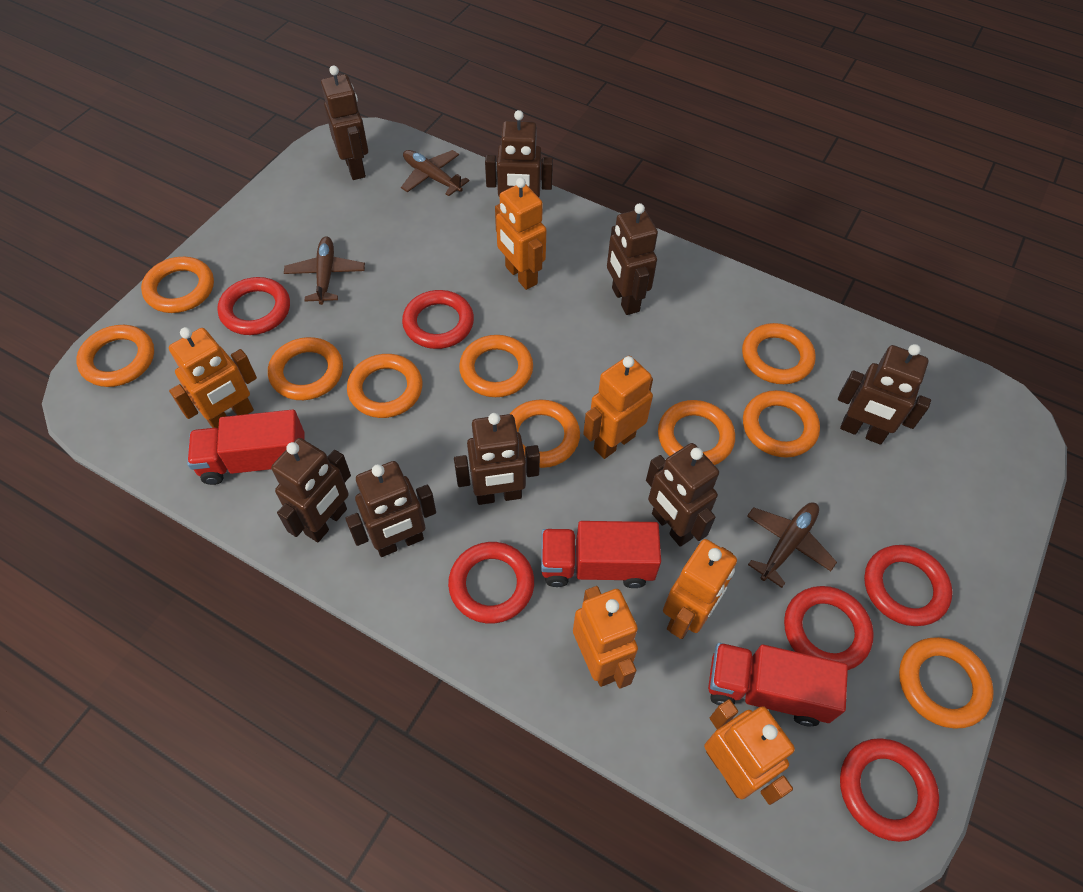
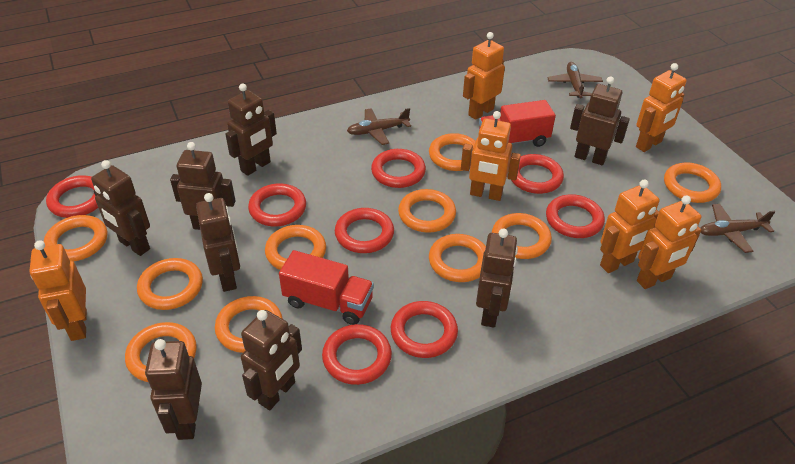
red ring: [217,277,290,335] [402,290,474,349] [448,542,534,624] [784,586,874,670] [840,738,939,842] [864,545,952,626] = 6 -> [46,175,98,218] [248,183,306,226] [322,324,392,385] [335,208,394,253] [371,149,426,188] [391,301,458,358] [511,154,564,194] [546,194,605,238] = 8
red truck: [187,409,305,485] [541,521,661,588] [708,643,848,726] = 3 -> [279,250,374,325] [479,100,556,147] = 2

